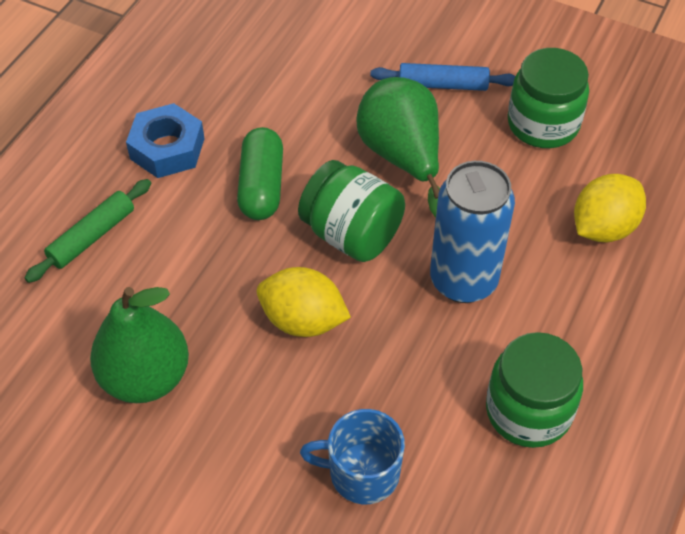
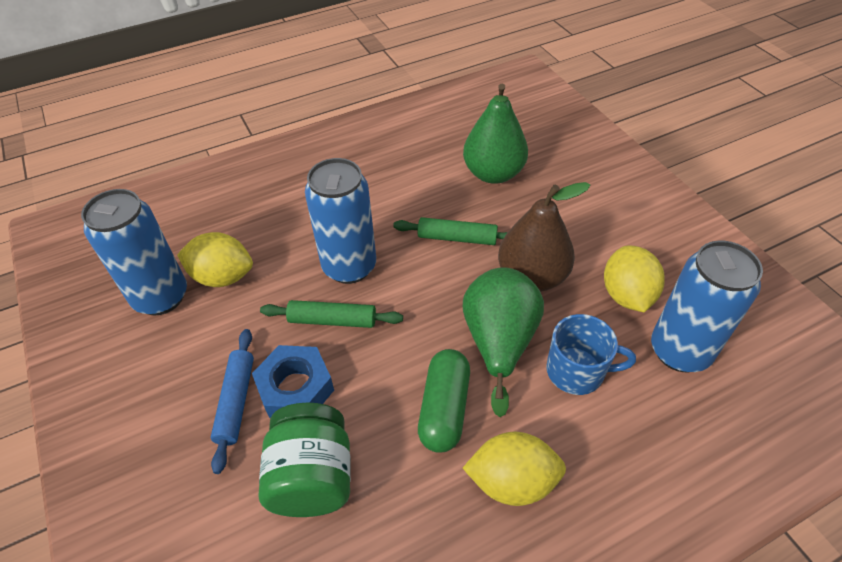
blue can: [430,161,515,303] = 1 -> [81,189,187,315] [305,158,376,284] [651,241,763,372] = 3
brown pear: none = 0 -> [498,182,590,292] = 1
green jar: [298,160,405,262] [486,332,583,448] [508,48,589,148] = 3 -> [259,403,351,517] = 1
green rolling pin: [25,179,151,283] = 1 -> [260,300,403,328] [393,217,508,245] = 2
yellow lemon: [257,267,351,337] [574,174,646,243] = 2 -> [177,232,253,287] [463,431,566,506] [604,245,665,312] = 3

